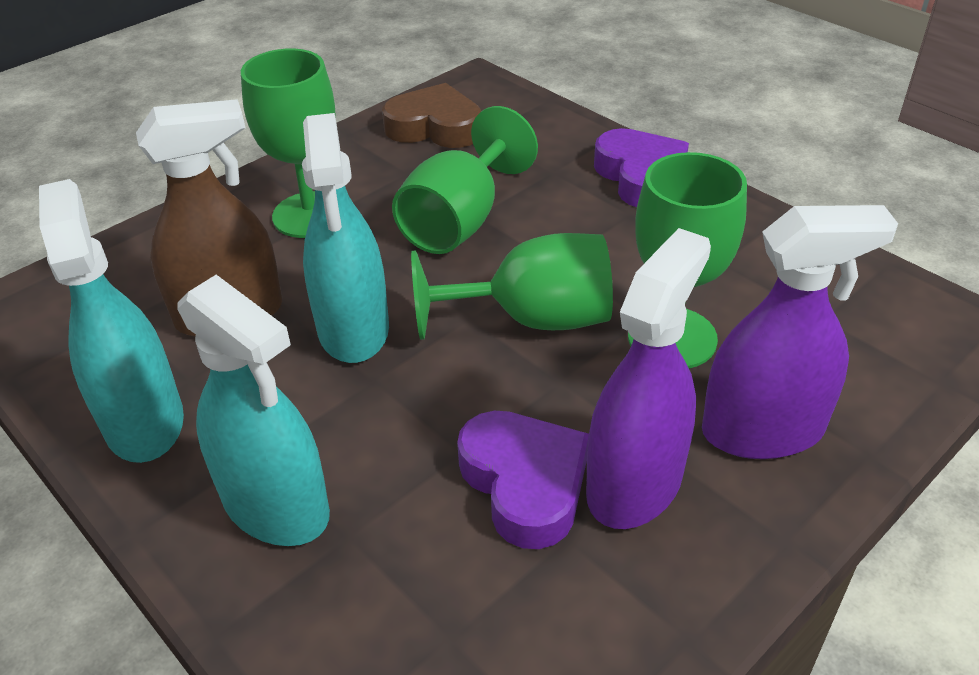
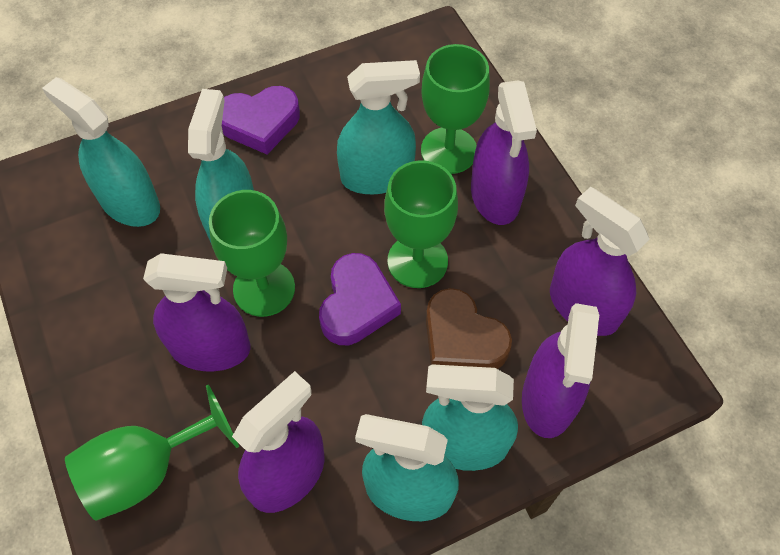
brown spray bottle: [136,99,282,337] = 1 -> none = 0
purple spray bottle: [586,228,711,529] [702,205,898,459] = 2 -> [143,253,250,371] [232,371,324,513] [471,81,537,225] [522,303,599,438] [550,187,650,336] = 5
turquoise spray bottle: [39,179,184,463] [177,275,330,546] [302,113,389,363] = 3 -> [42,77,160,227] [188,89,254,242] [337,60,420,194] [355,414,459,521] [422,364,518,471] = 5

